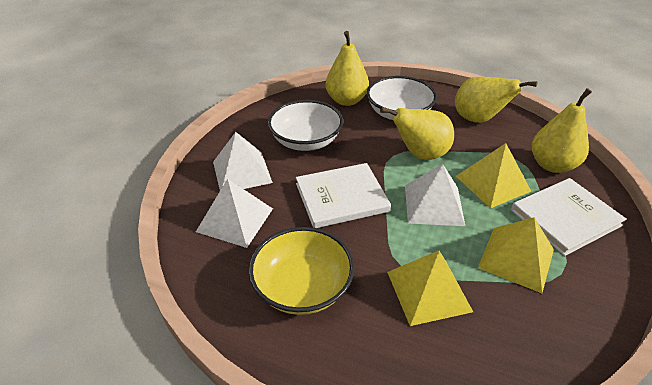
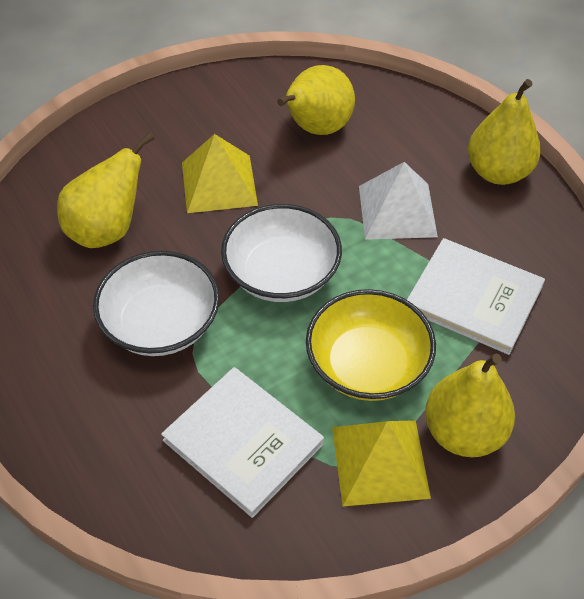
white pyramid: [196,179,273,248] [213,132,273,190] [405,164,465,226] = 3 -> [359,162,438,240] = 1
yellow pyramid: [387,250,473,326] [456,143,531,208] [478,217,554,293] = 3 -> [182,134,258,213] [332,420,431,506] = 2

